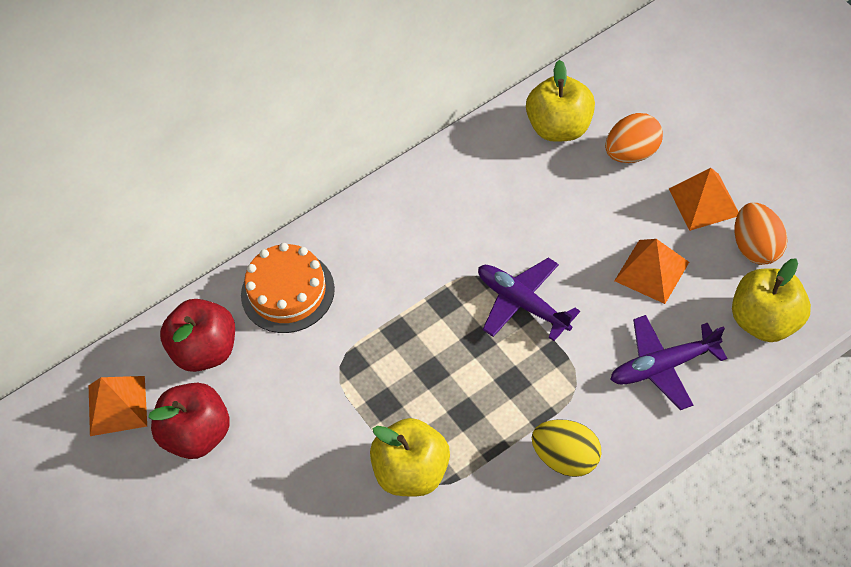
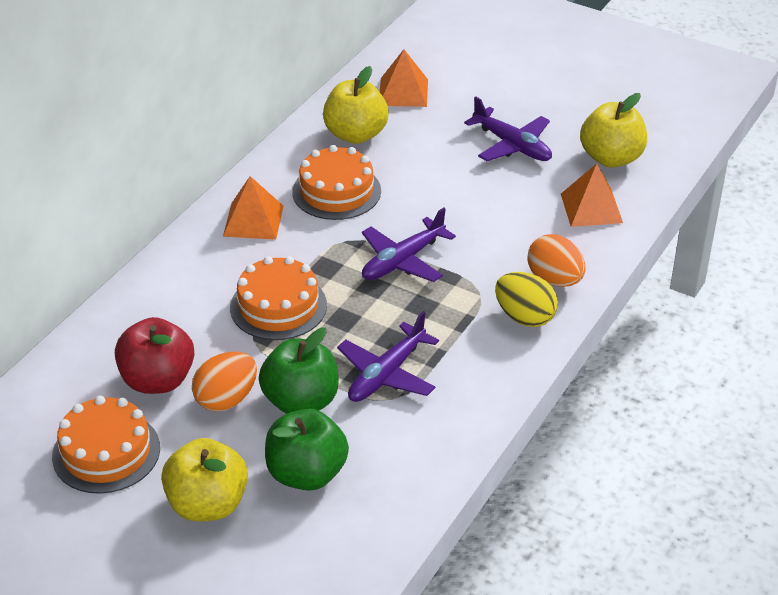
green apple: none = 0 -> [259,328,339,414] [265,408,349,491] = 2
orange cake: [241,243,335,333] = 1 -> [52,396,160,494] [230,256,327,340] [292,145,381,220] = 3
purple plane: [478,258,580,341] [610,315,727,410] = 2 -> [337,311,439,402] [362,208,456,282] [464,96,552,161] = 3
red apple: [148,383,229,459] [160,299,235,372] = 2 -> [115,317,194,394] = 1

